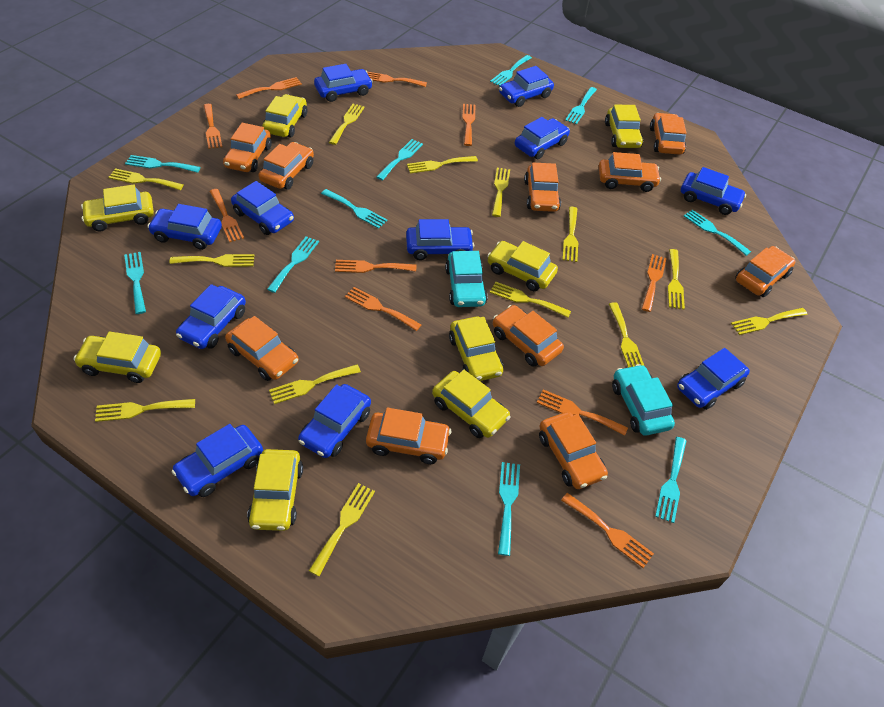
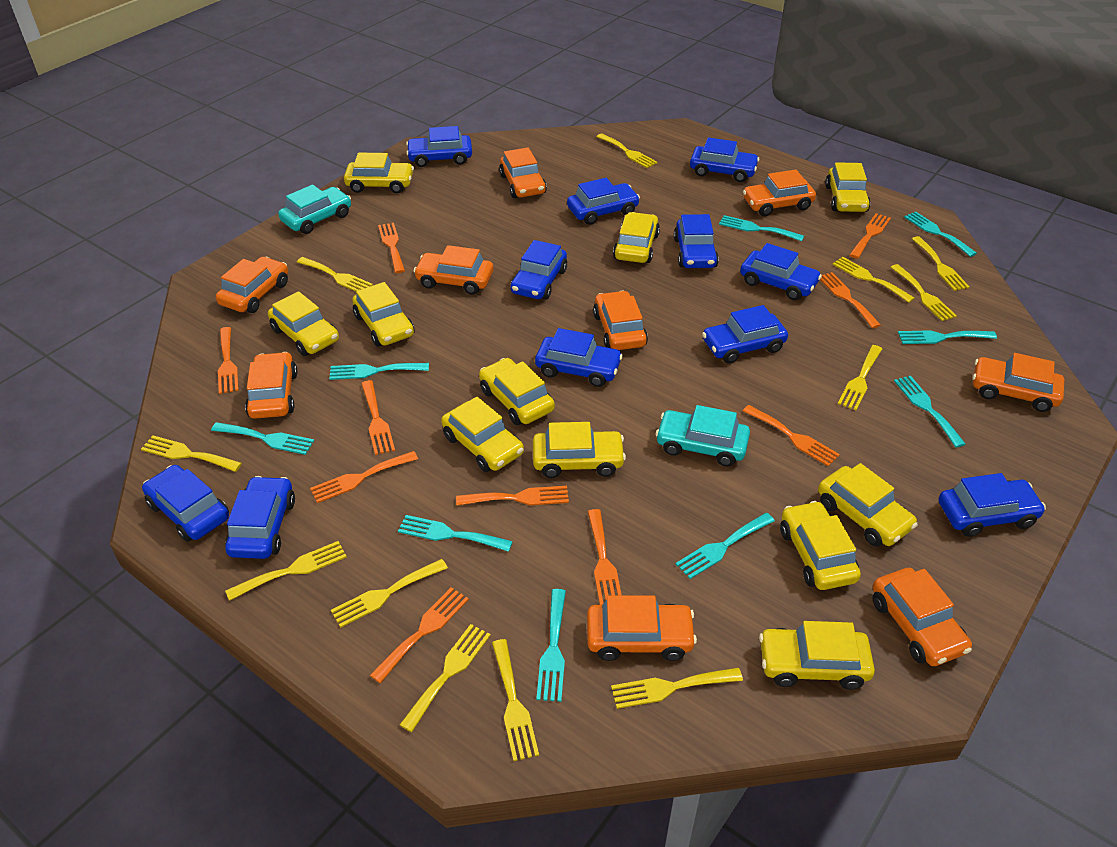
orange car: [223,123,272,172] [225,316,299,381] [259,142,314,190] [366,408,451,464] [493,305,564,367] [524,162,561,212] [539,412,608,489] [599,152,661,192] [650,113,686,155] [735,246,796,297] = 10 -> [216,257,288,313] [245,352,297,419] [414,245,493,295] [499,147,547,198] [587,595,697,661] [593,291,648,350] [743,170,816,216] [872,568,972,666] [973,353,1064,412] = 9
turquoise fork: [124,252,146,314] [125,155,200,173] [267,236,319,293] [321,189,387,229] [377,139,423,180] [490,55,532,86] [498,462,520,556] [565,87,597,124] [655,437,687,523] [684,210,751,256] = 10 -> [211,422,314,455] [329,363,429,380] [398,515,513,552] [536,589,566,702] [676,513,775,579] [719,215,804,241] [894,376,965,447] [898,330,997,344] [904,211,977,257] = 9
yellow car: [74,331,161,383] [81,184,154,231] [247,449,303,531] [262,94,307,138] [432,370,510,438] [449,317,503,381] [487,241,558,291] [605,105,643,148] = 8 -> [268,291,339,356] [344,153,414,193] [352,282,414,346] [441,397,524,472] [479,358,555,425] [533,422,626,478] [613,212,660,263] [759,621,875,690] [780,501,861,590] [818,463,918,547] [825,162,871,212] = 11
yellow fork: [95,399,195,422] [108,168,184,190] [169,254,255,267] [269,364,361,404] [309,483,375,576] [329,104,365,145] [407,156,478,173] [490,282,571,318] [492,168,510,217] [562,207,578,262] [609,302,644,368] [668,249,685,309] [731,308,807,335] = 13 -> [141,435,242,472] [225,541,347,601] [297,257,373,291] [331,559,448,628] [399,624,491,732] [492,639,539,761] [596,133,658,168] [611,668,743,709] [832,257,914,303] [838,345,882,410] [890,264,957,321] [912,236,970,291] = 12

